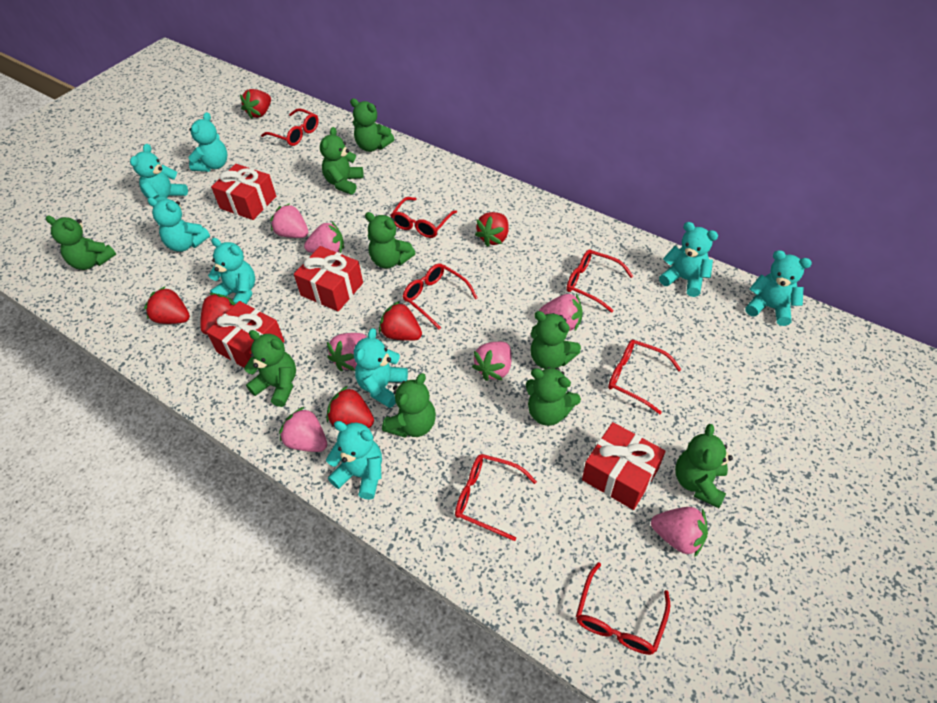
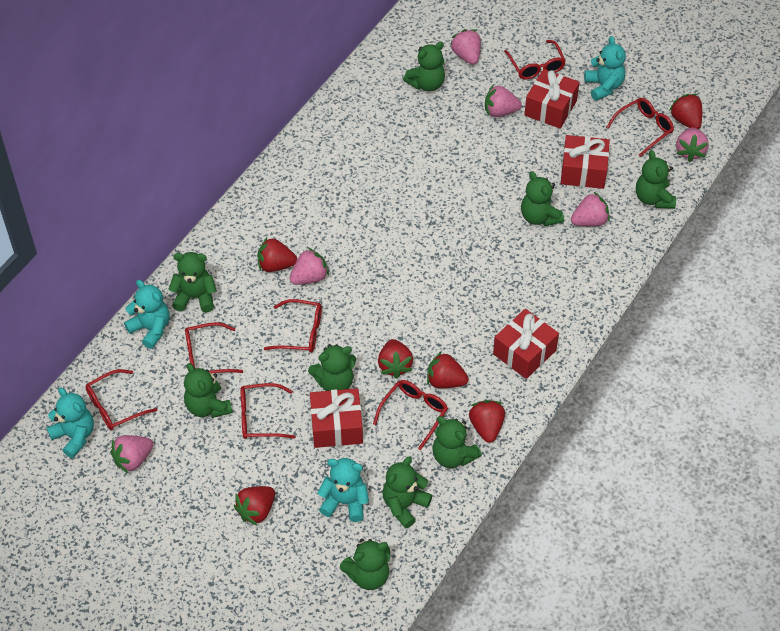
pink strawberry: [270,204,308,238] [279,406,327,452] [304,222,344,253] [327,333,367,371] [472,342,511,381] [539,294,583,331] [651,507,708,557] = 7 -> [111,435,153,474] [290,248,329,285] [450,29,481,65] [485,85,522,117] [571,192,610,226] [676,128,709,162] = 6
turquoise teddy bear: [130,144,188,202] [147,197,210,252] [189,112,228,172] [208,238,255,304] [326,421,382,500] [354,328,408,408] [659,222,718,297] [745,250,812,326] = 8 -> [47,387,94,458] [124,280,170,349] [317,458,369,522] [584,36,626,101] = 4

